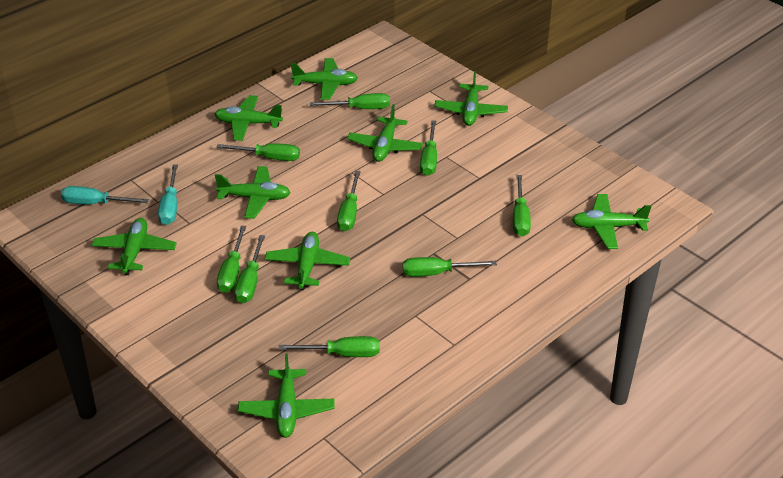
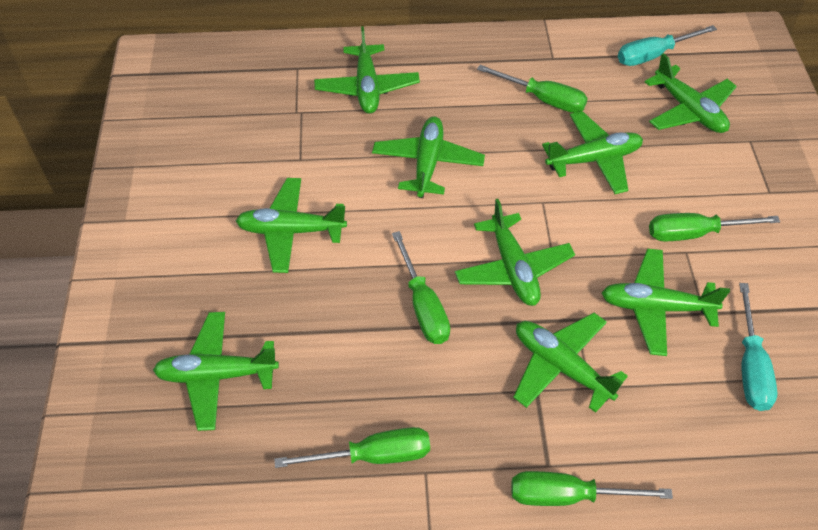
green screwdriver: [216,143,300,161] [217,226,246,293] [235,235,265,303] [279,336,379,357] [310,93,390,109] [337,171,361,231] [403,257,497,277] [420,120,437,176] [513,175,531,236] = 9 -> [274,427,430,468] [392,231,450,344] [477,65,588,113] [511,471,673,506] [649,213,780,241] = 5

